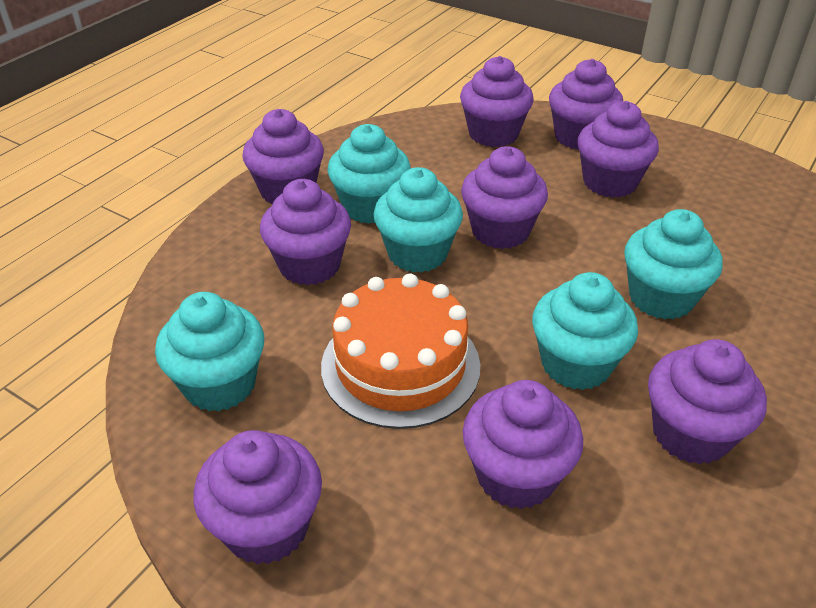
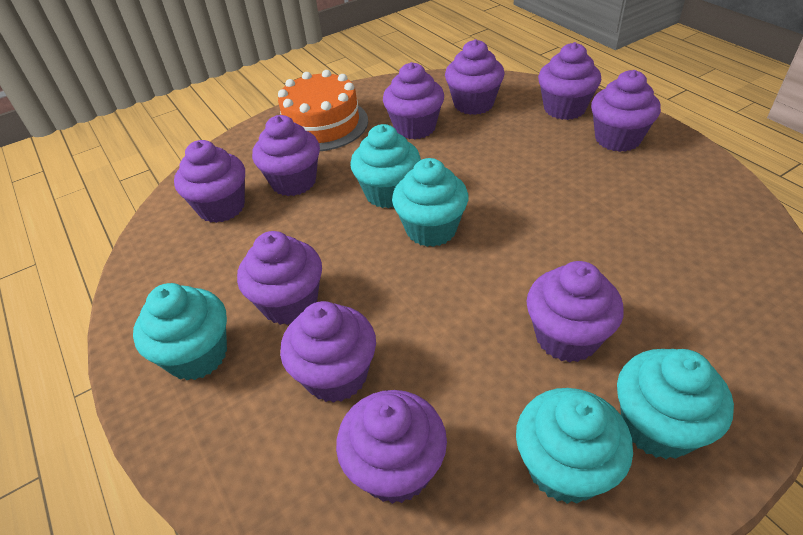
purple cupcake: [193,430,322,565] [242,109,324,204] [260,179,351,286] [460,56,534,147] [461,146,548,249] [462,380,583,509] [549,59,623,150] [578,101,659,198] [648,339,767,465] = 9 -> [174,140,245,223] [237,231,322,325] [252,115,320,196] [280,301,376,403] [336,390,447,504] [383,62,444,140] [445,39,504,115] [527,261,624,362] [538,42,601,120] [591,70,661,152] = 10

